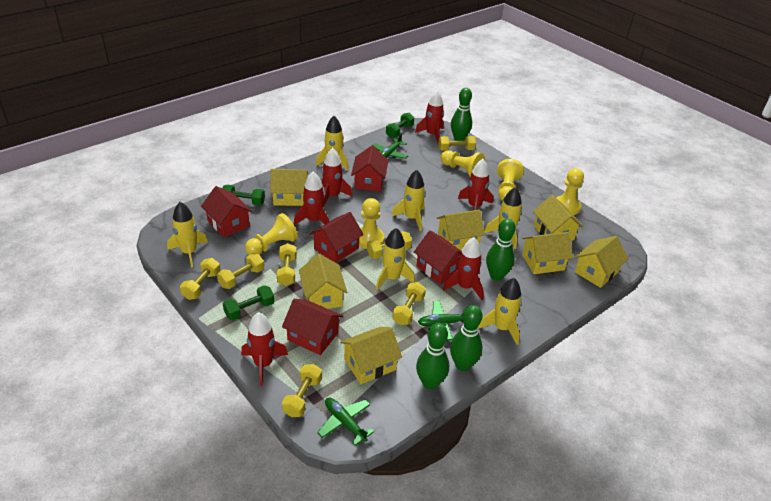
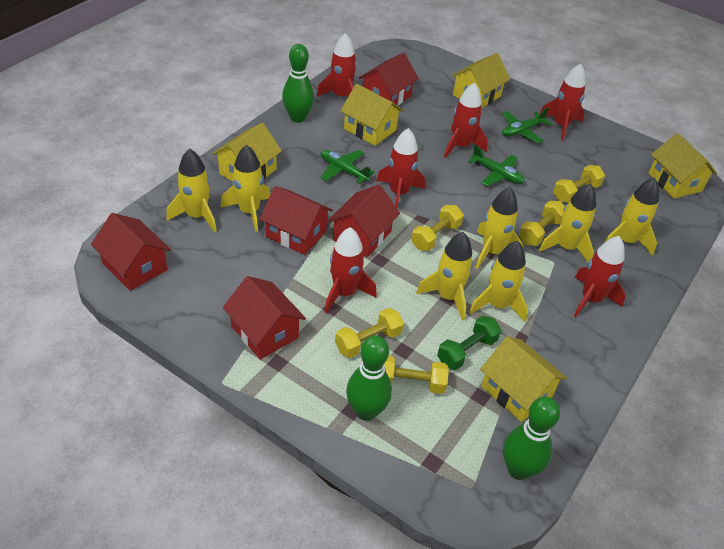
green bowling pin: [416,323,449,390] [450,305,483,371] [451,88,472,141] [486,219,516,281] = 4 -> [282,44,314,123] [346,335,392,421] [503,397,560,480] = 3
green dumbbell: [222,185,265,206] [223,285,274,320] [386,113,414,138] = 3 -> [437,316,501,370] = 1
yellow dumbbell: [180,258,220,300] [217,254,264,289] [277,243,297,286] [282,364,322,417] [367,231,412,259] [392,282,426,325] [439,136,476,151] = 7 -> [335,308,404,358] [384,356,449,394] [411,205,464,251] [519,201,565,246] [553,165,605,203] = 5
yellow house: [270,169,308,206] [299,254,347,309] [340,327,402,384] [437,210,485,250] [522,232,573,274] [533,195,583,241] [575,236,628,288] = 7 -> [212,123,282,181] [340,84,404,146] [452,53,510,108] [480,336,567,422] [649,133,717,199] = 5
yellow pawn: [245,213,298,255] [359,198,384,249] [441,150,485,176] [497,159,524,201] [556,168,584,215] = 5 -> none = 0
yellow rocket: [167,202,208,268] [316,116,349,170] [376,228,415,290] [391,170,425,231] [478,278,522,345] [484,187,522,249] = 6 -> [167,148,217,232] [220,145,270,232] [416,232,473,320] [469,241,528,322] [475,187,523,269] [539,184,596,262] [604,178,659,255] = 7

